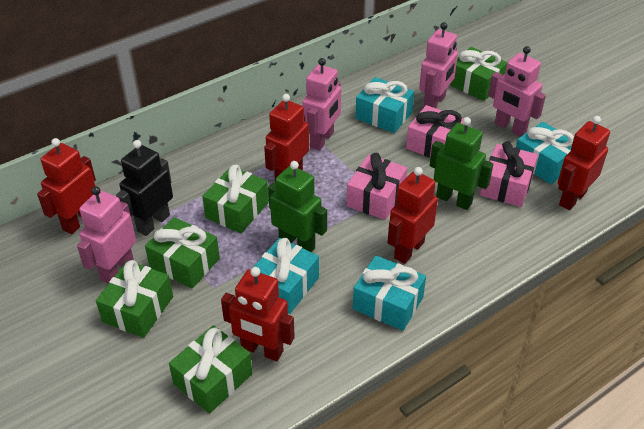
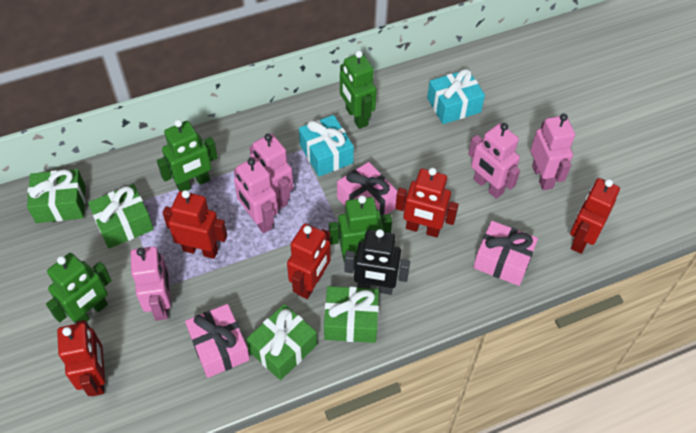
green gift: [96,260,173,338] [145,217,220,289] [169,325,252,413] [202,165,269,233] [450,47,507,101] = 5 -> [27,169,85,223] [88,184,154,249] [247,304,317,380] [324,286,379,343] = 4
green robot: [268,161,327,252] [430,117,493,210] = 2 -> [46,253,112,324] [157,119,218,191] [329,195,392,262] [340,51,377,129] = 4
pink robot: [77,186,136,284] [302,58,341,151] [419,22,458,108] [488,46,546,137] = 4 -> [131,246,171,321] [234,157,278,233] [250,133,293,210] [468,123,520,199] [531,114,575,190] = 5
turquoise gift: [254,238,319,314] [353,255,426,331] [355,77,414,133] [516,122,574,184] = 4 -> [299,115,354,177] [427,69,485,124] = 2

